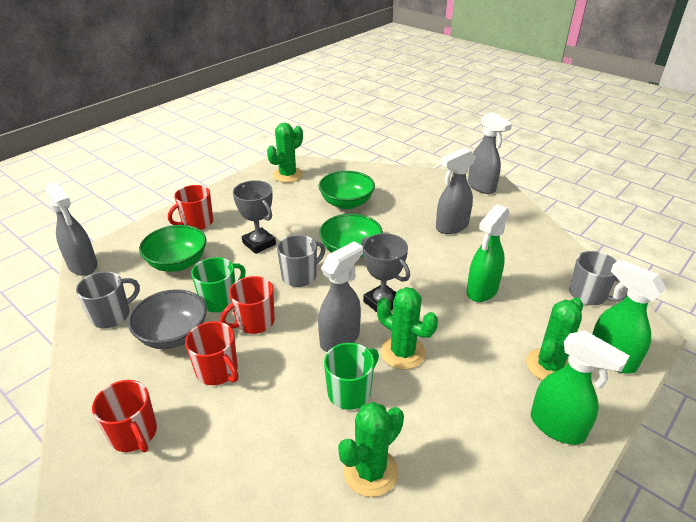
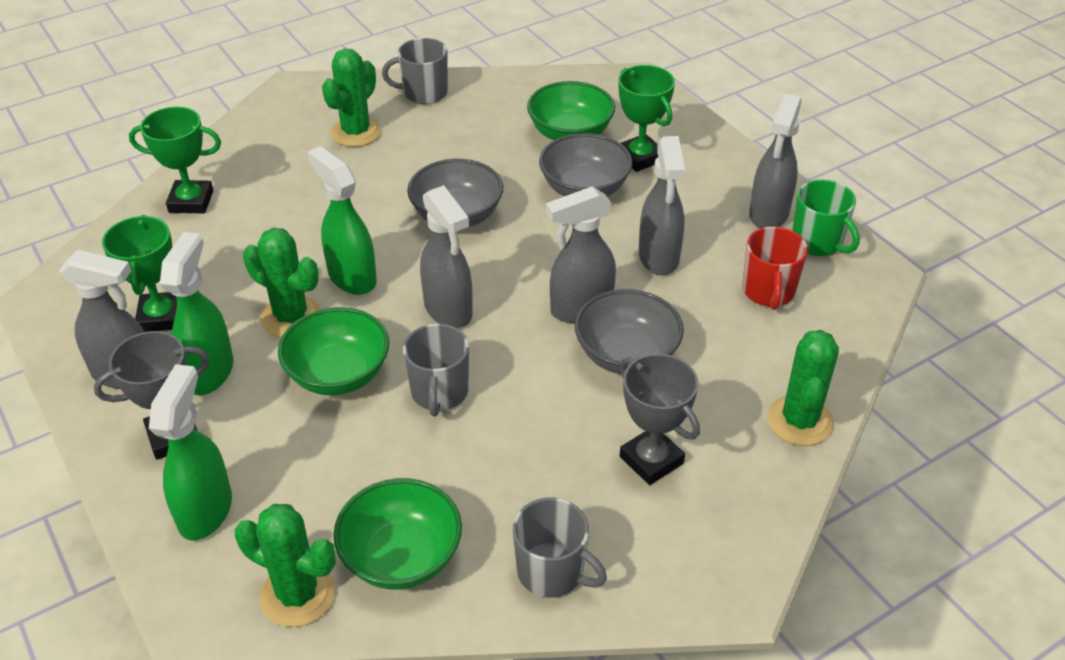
green mug: [191,257,246,312] [324,343,379,410] = 2 -> [792,180,860,256] = 1
green trophy: none = 0 -> [102,215,177,332] [129,107,221,214] [619,65,675,172] = 3
grey bowl: [128,289,207,349] = 1 -> [407,159,503,227] [539,133,633,197] [575,289,684,374] = 3
grey spray bottle: [45,182,98,276] [318,241,363,352] [436,147,476,234] [468,112,512,194] = 4 -> [59,250,144,389] [420,185,473,328] [546,186,616,323] [639,136,685,275] [749,94,802,229] = 5
red mug: [92,380,157,452] [168,185,213,230] [185,321,239,385] [220,276,275,334] = 4 -> [742,227,808,310] = 1

